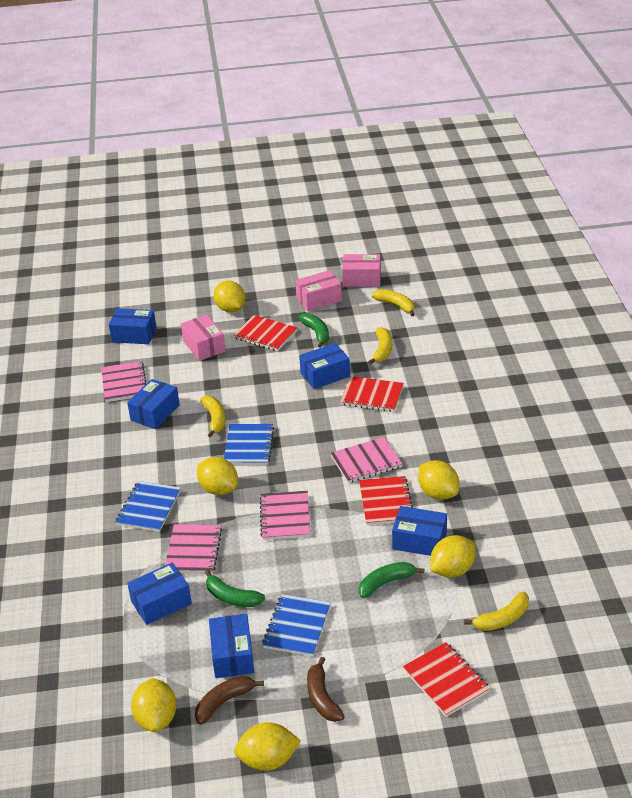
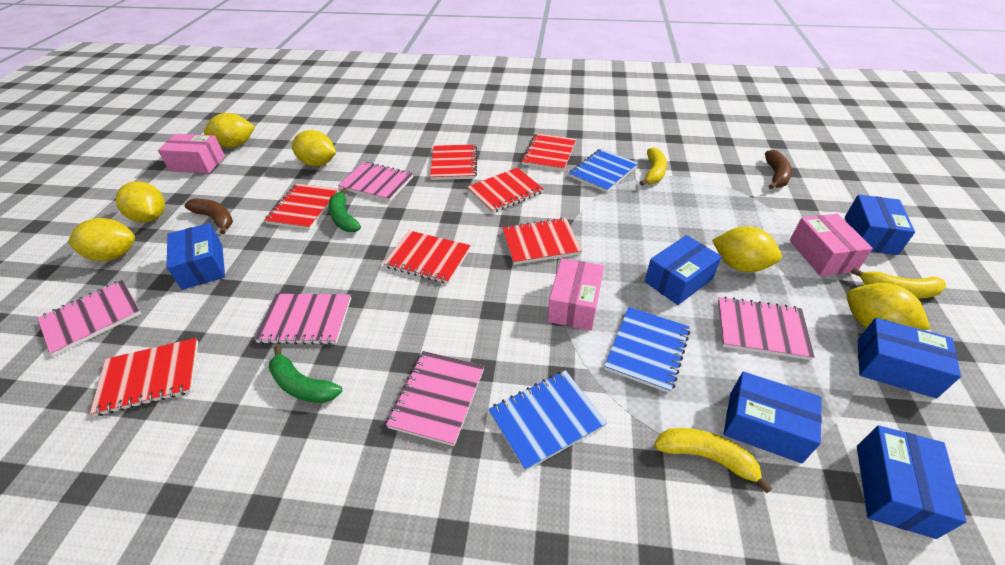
green banana: [205,570,265,607] [299,313,329,348] [359,562,424,598] = 3 -> [269,345,342,403] [328,188,361,232] = 2
pink notebook: [101,361,146,402] [165,524,222,574] [260,491,310,540] [330,437,403,483] = 4 -> [37,280,141,356] [254,294,351,345] [338,162,413,202] [386,351,484,446] [718,296,815,360] = 5
red notebook: [233,315,298,351] [340,376,404,412] [359,476,413,525] [403,642,490,717] = 4 -> [90,338,198,416] [264,183,339,230] [383,230,471,284] [430,144,477,180] [468,168,544,213] [502,218,582,265] [521,133,576,171] = 7
yellow banana: [200,396,225,437] [368,327,392,365] [372,289,415,316] [464,592,529,631] = 4 -> [640,148,667,186] [654,428,772,493] [851,267,946,298] = 3

